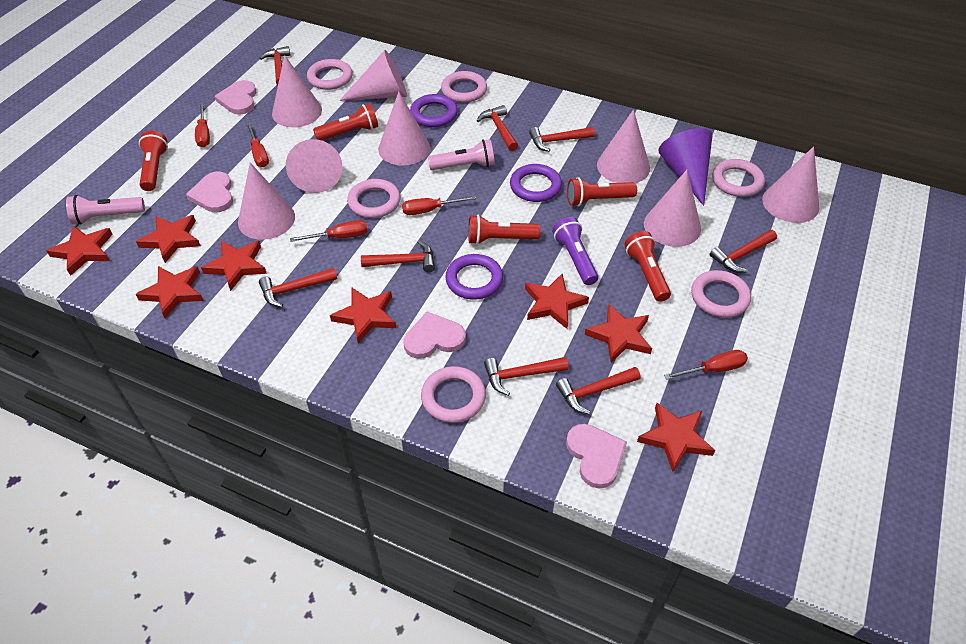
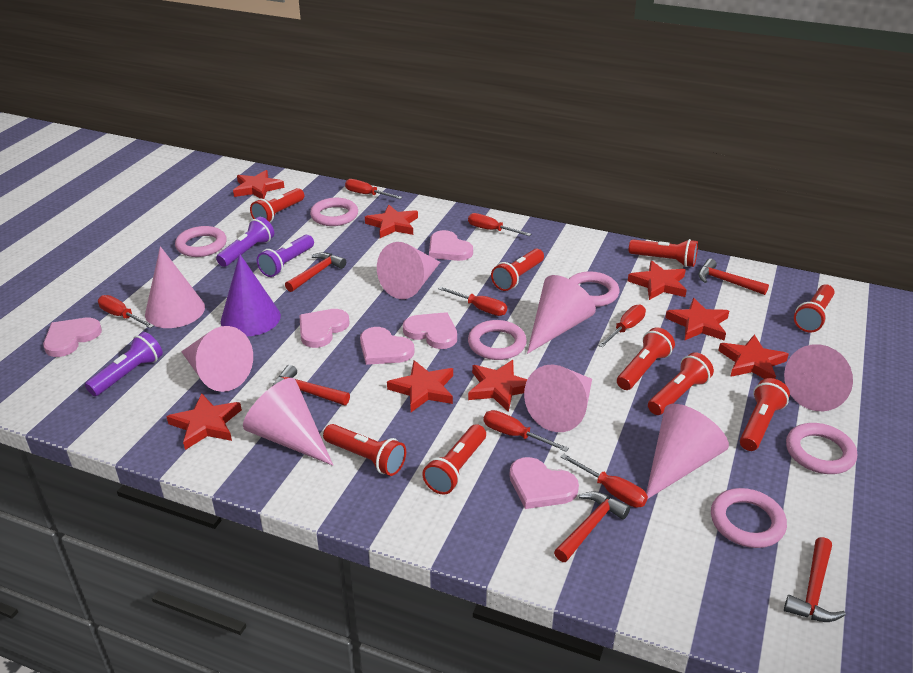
pink flashlight: [66,195,145,224] [428,139,495,170] = 2 -> none = 0
pink heart: [186,171,233,212] [215,80,256,115] [404,312,466,359] [566,424,627,489] = 4 -> [43,318,102,357] [299,309,349,348] [360,327,414,365] [403,312,457,349] [429,230,473,261] [510,457,579,509] = 6
purple flashlight: [552,217,598,285] = 1 -> [85,332,163,396] [216,217,274,267] [257,235,314,277] = 3
purple ring: [410,94,458,127] [445,254,503,300] [510,164,562,202] = 3 -> none = 0
red flashlight: [139,131,168,191] [313,103,378,141] [468,215,540,245] [567,177,637,206] [625,231,671,302] = 5 -> [250,188,304,223] [323,424,406,476] [422,424,486,495] [491,249,544,291] [617,327,675,390] [629,239,698,267] [648,352,714,415] [740,378,790,451] [794,284,835,332] = 9
red hammer: [259,46,291,85] [259,268,337,307] [361,241,435,272] [477,105,518,151] [484,357,568,396] [529,127,595,152] [556,367,641,414] [710,230,777,273] = 8 -> [273,365,350,406] [285,252,346,292] [554,491,630,562] [698,259,769,295] [784,537,846,622] = 5
red screwdriver: [195,103,210,148] [246,123,269,167] [290,220,367,242] [402,196,476,215] [664,350,748,380] = 5 -> [98,295,154,328] [345,179,402,199] [438,286,507,316] [468,213,531,236] [484,410,569,452] [561,454,648,508] [598,305,646,348] = 7

